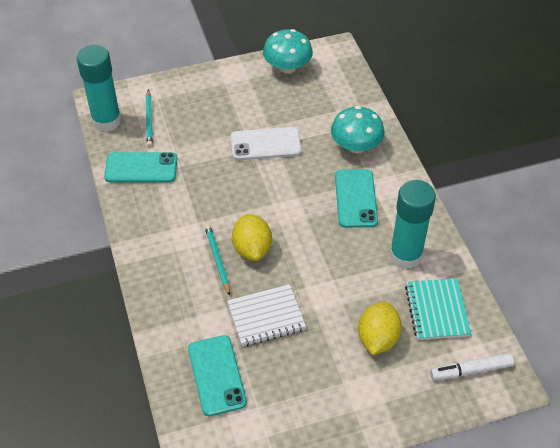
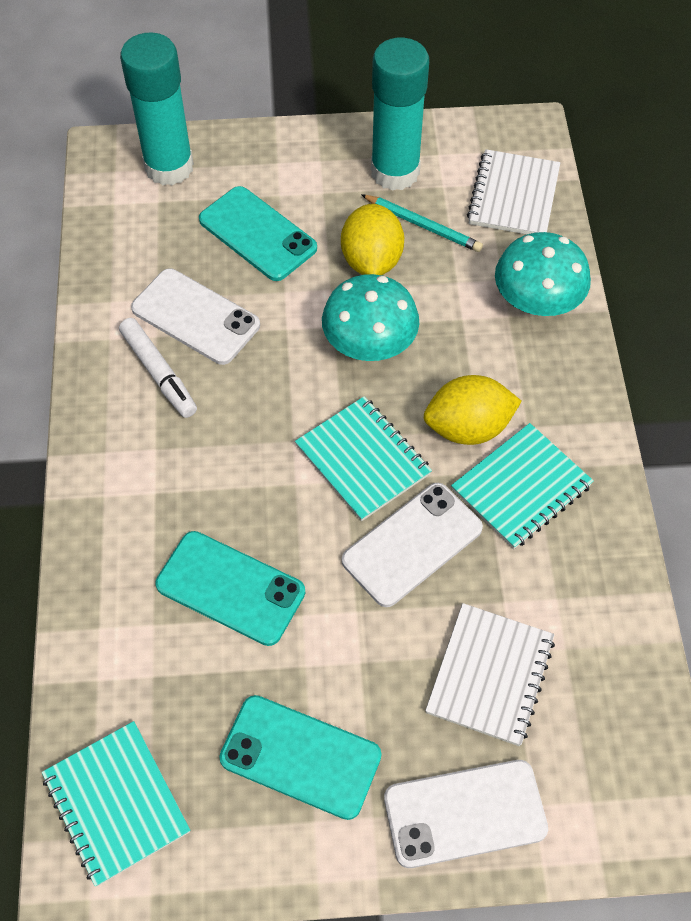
turquoise notebook: [405,278,471,340] = 1 -> [42,721,190,886] [295,396,432,521] [451,423,594,549] = 3
turquoise pencil: [146,89,153,147] [205,224,230,296] = 2 -> [361,194,483,252] = 1
white notebook: [227,284,306,347] = 1 -> [425,603,555,746] [467,149,560,234] = 2
white phone: [231,127,302,160] = 1 -> [131,269,260,365] [342,483,483,607] [384,760,548,868] = 3

